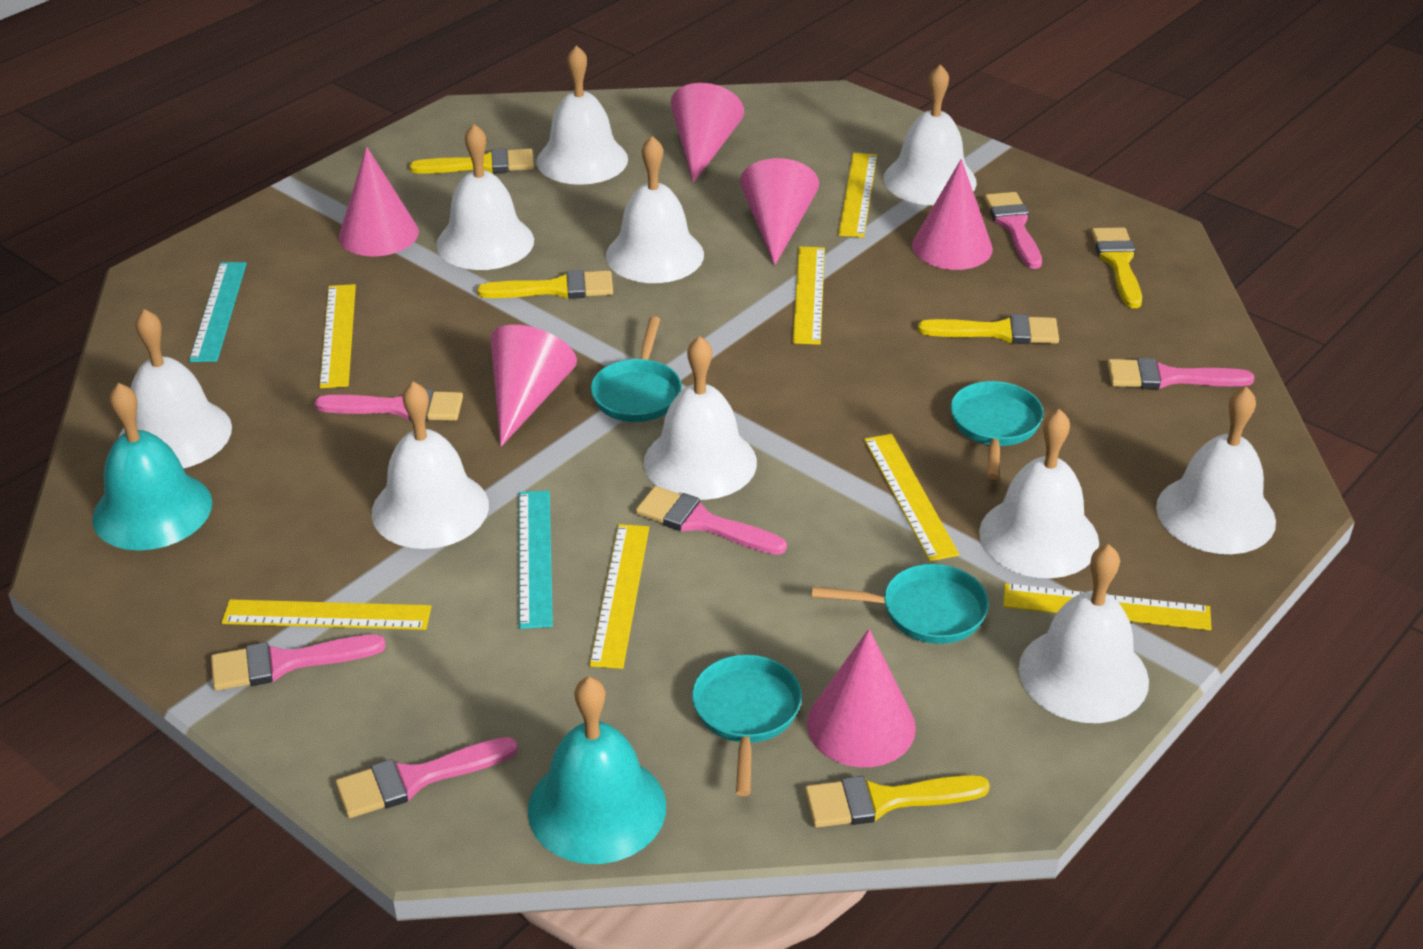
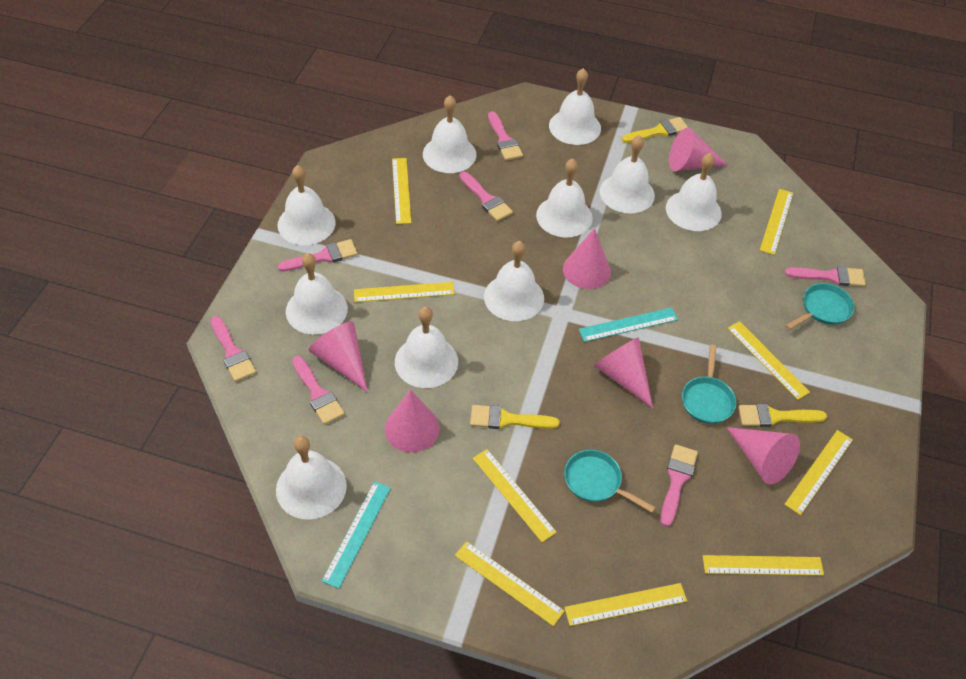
pink brush: [211,635,386,691] [315,389,463,421] [335,737,518,818] [636,486,787,555] [984,192,1042,269] [1107,358,1255,389] = 6 -> [211,316,256,382] [278,239,358,272] [292,356,345,425] [460,172,513,221] [488,111,523,161] [660,444,698,527] [785,266,866,287] = 7
turquoise bell: [92,383,212,551] [528,677,666,864] = 2 -> none = 0
turquoise pan: [591,316,682,422] [692,655,802,796] [811,564,989,644] [950,381,1044,479] = 4 -> [564,450,656,513] [682,345,736,424] [785,283,854,330] = 3
yellow brush: [410,148,534,174] [477,270,613,299] [805,775,990,828] [918,314,1059,344] [1091,227,1142,308] = 5 -> [470,405,559,429] [622,117,688,143] [738,404,827,427] = 3
yellow ruler: [222,599,431,630] [319,284,356,388] [589,524,649,669] [793,246,825,345] [838,153,877,238] [864,434,959,561] [1003,583,1212,631] = 7 -> [354,282,455,302] [392,158,411,224] [455,541,564,626] [473,449,557,542] [564,583,687,626] [703,555,824,575] [727,321,810,400] [760,189,793,255] [784,430,853,515] = 9

